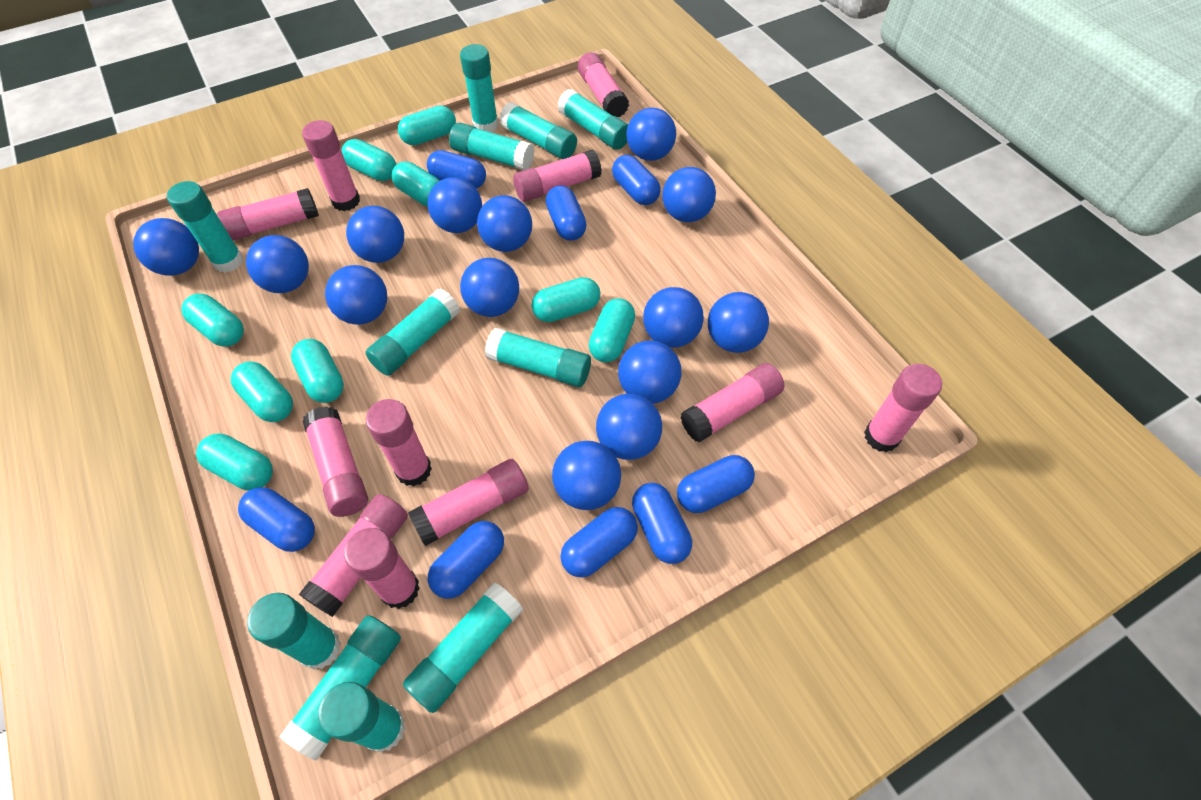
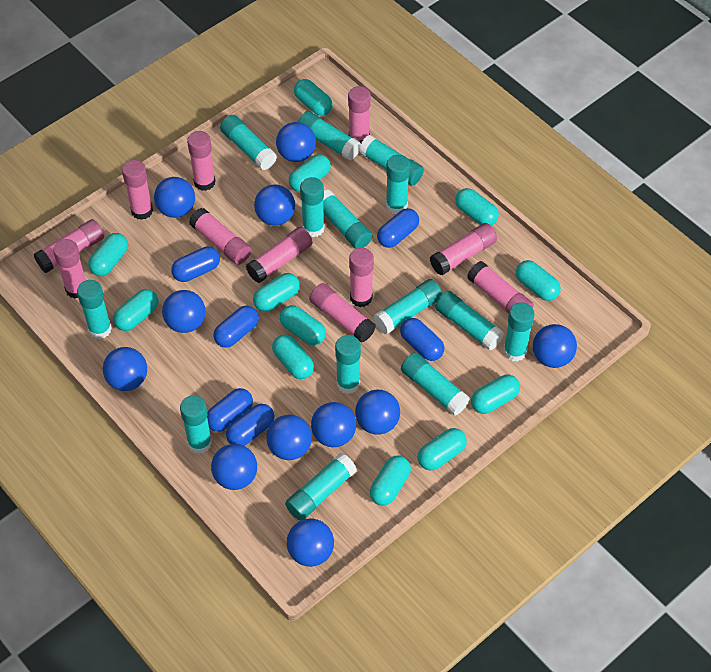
blue ball: [133,218,199,276] [246,235,309,293] [325,265,387,325] [346,206,404,263] [428,177,482,233] [460,258,519,317] [477,195,532,252] [552,441,621,510] [596,394,662,460] [618,340,681,404] [627,108,676,161] [643,287,704,348] [662,167,716,222] [708,292,769,353] = 14 -> [103,347,147,391] [154,177,195,218] [162,290,206,333] [211,444,257,490] [254,185,295,226] [266,415,312,460] [276,122,316,162] [287,519,334,567] [311,402,356,447] [355,389,400,435] [533,324,577,368] = 11
blue capsule: [238,487,315,552] [427,150,486,188] [428,521,504,599] [546,185,587,241] [560,507,638,578] [612,155,661,205] [632,483,692,564] [677,455,755,513] = 8 -> [171,247,220,282] [207,388,253,432] [214,306,259,348] [226,404,274,446] [377,208,419,248] [400,318,444,361] = 6
turquoise capsule: [181,294,244,347] [196,434,273,490] [231,361,293,422] [291,339,344,403] [341,139,396,181] [391,161,440,207] [398,105,456,145] [531,277,600,322] [589,298,635,362] = 9 -> [88,233,128,276] [113,289,158,331] [253,273,300,312] [272,335,314,379] [280,305,326,345] [289,154,331,192] [294,79,333,116] [370,456,411,506] [417,428,467,470] [455,188,499,226] [471,374,520,414] [516,260,561,301] = 12
turquoise glue stick: [167,181,243,273] [247,593,341,670] [280,615,401,761] [318,682,406,752] [365,288,460,376] [403,582,523,713] [449,122,535,170] [460,44,498,132] [485,328,591,387] [499,102,577,159] [558,89,628,150] = 11 -> [77,280,112,339] [180,395,212,454] [220,115,277,170] [285,453,357,521] [298,111,361,161] [300,177,325,237] [323,190,373,249] [335,335,361,394] [359,135,424,186] [373,279,443,334] [386,155,410,214] [401,353,470,416] [435,291,504,350] [504,302,535,362] = 14

